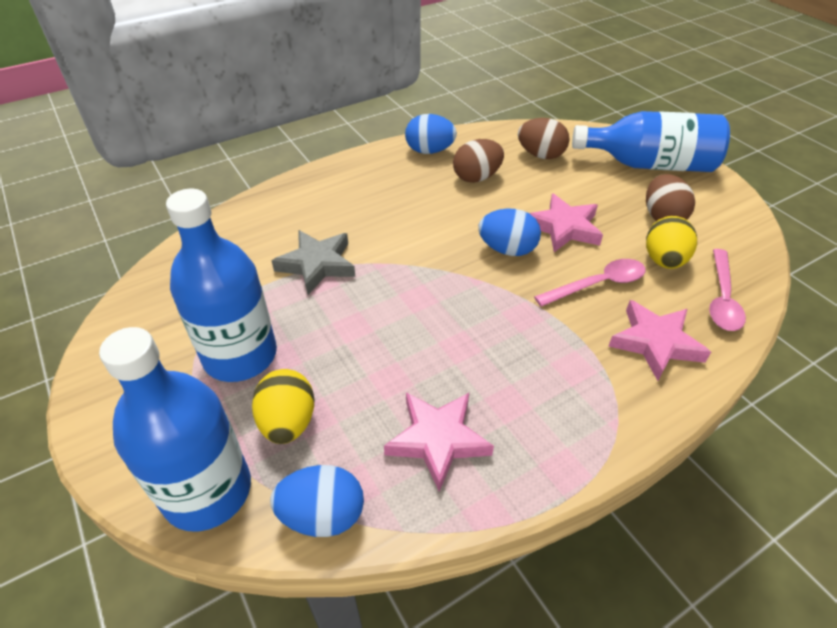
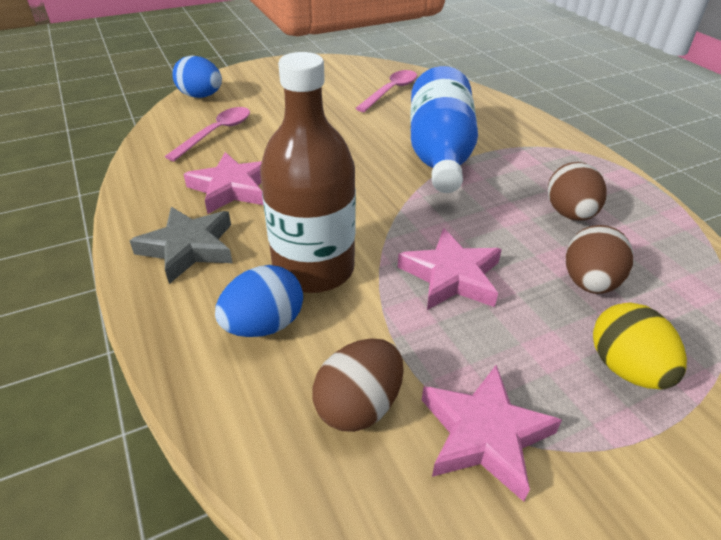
blue bottle: [99,327,251,532] [166,189,277,382] [572,111,730,172] = 3 -> [410,66,478,193] = 1
blue egg: [270,465,364,537] [405,114,457,154] [478,209,541,256] = 3 -> [172,55,222,98] [215,265,303,337] = 2
brown bottle: none = 0 -> [260,52,356,293] = 1
yellow egg: [252,369,314,444] [646,216,697,269] = 2 -> [593,302,687,389] = 1

